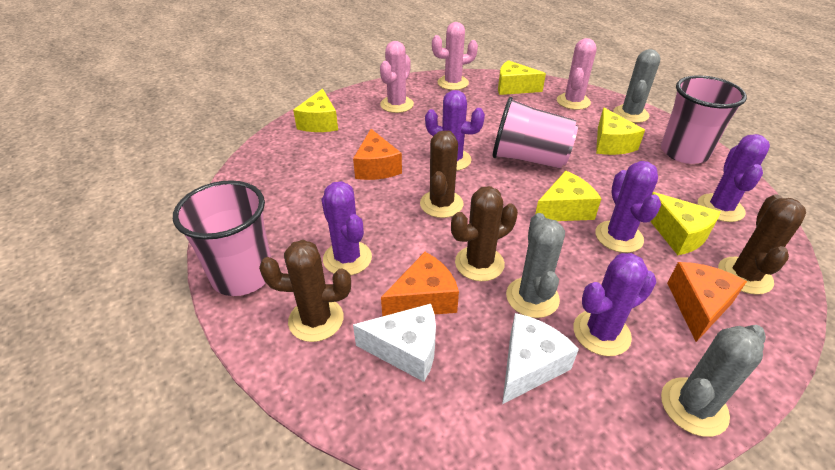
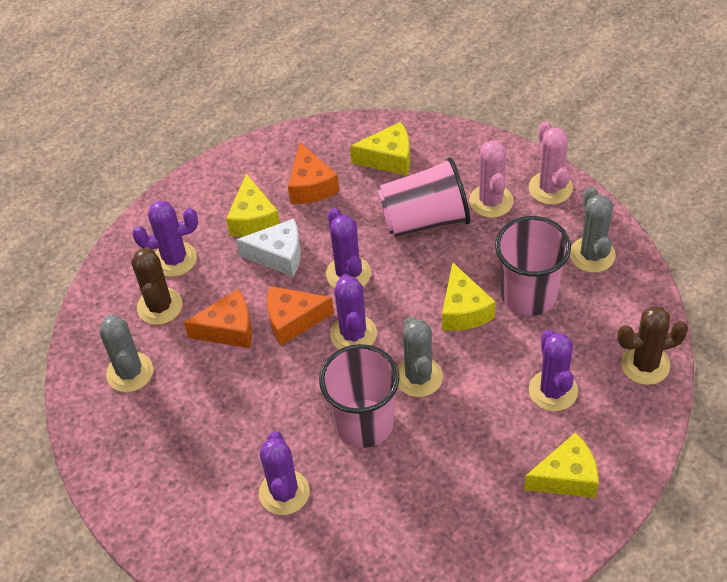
brown cactus: [259,240,351,342] [420,131,463,218] [451,186,518,281] [718,194,806,295] = 4 -> [131,247,182,325] [617,306,688,385] = 2
pink cactus: [380,41,414,113] [432,22,478,90] [557,38,597,110] = 3 -> [469,141,513,218] [529,121,573,205] = 2
white cheese: [353,304,436,382] [502,313,579,404] = 2 -> [236,219,301,276] = 1
yellow cheese: [293,89,338,132] [498,60,546,95] [535,171,601,221] [596,108,645,155] [650,192,720,255] = 5 -> [226,174,280,237] [350,122,410,176] [442,263,496,331] [524,432,599,498] = 4

